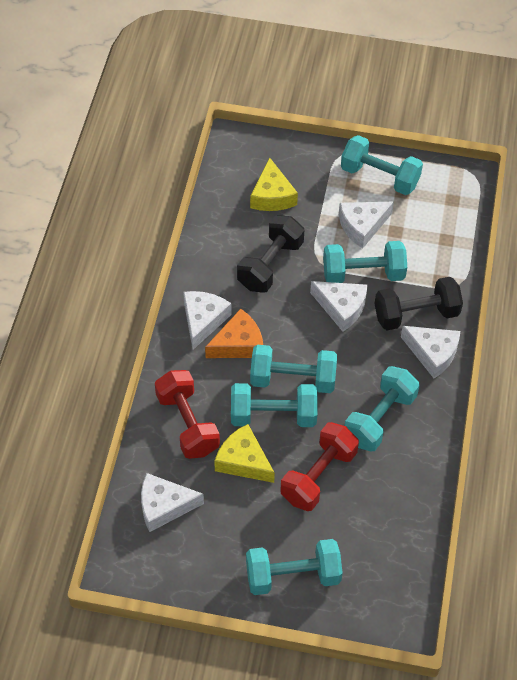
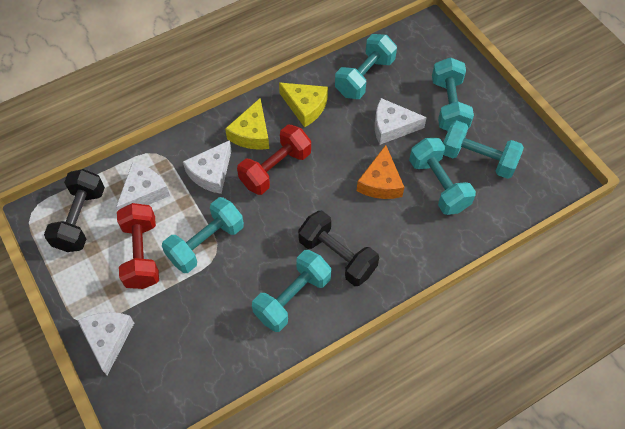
white cheese: [141,473,204,532] [183,291,232,350] [310,281,368,332] [339,202,394,248] [401,326,460,378] = 5 -> [77,312,134,375] [116,162,170,211] [183,140,232,194] [375,98,427,145] = 4

